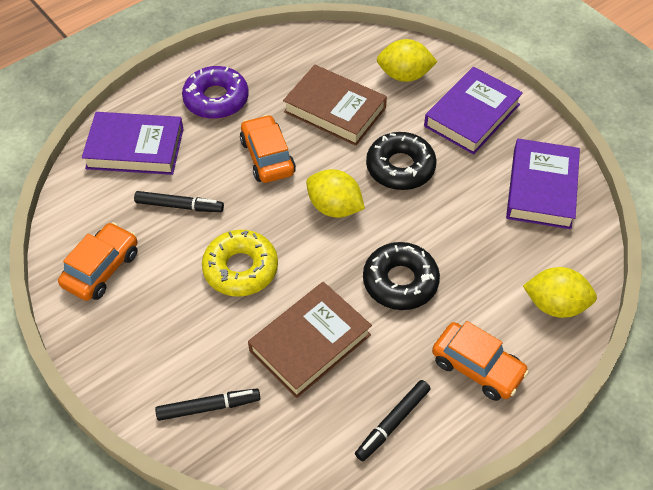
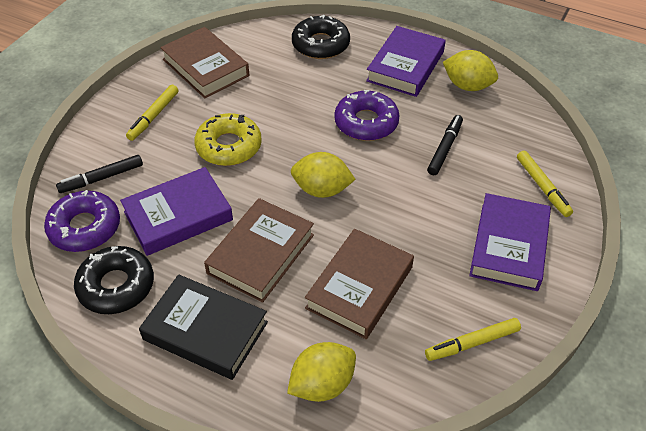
black book: none = 0 -> [139,274,268,380] = 1
black marker: [134,191,224,212] [155,389,261,421] [355,380,431,461] = 3 -> [56,155,143,193] [427,115,463,175] = 2
brown book: [248,282,372,398] [283,65,387,146] = 2 -> [160,27,249,98] [204,198,314,303] [305,229,414,339] = 3
orange car: [58,222,138,301] [240,115,296,183] [432,321,529,401] = 3 -> none = 0
purple donut: [182,66,249,119] = 1 -> [44,190,120,252] [334,90,400,141] = 2
yellow marker: none = 0 -> [126,85,178,141] [425,318,521,361] [517,151,573,217] = 3

